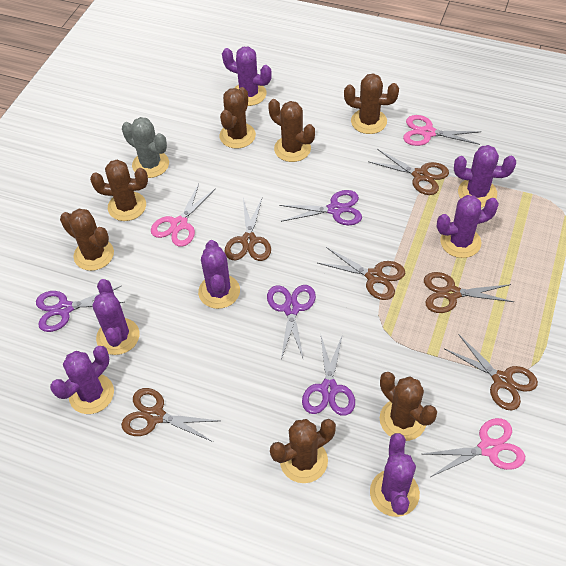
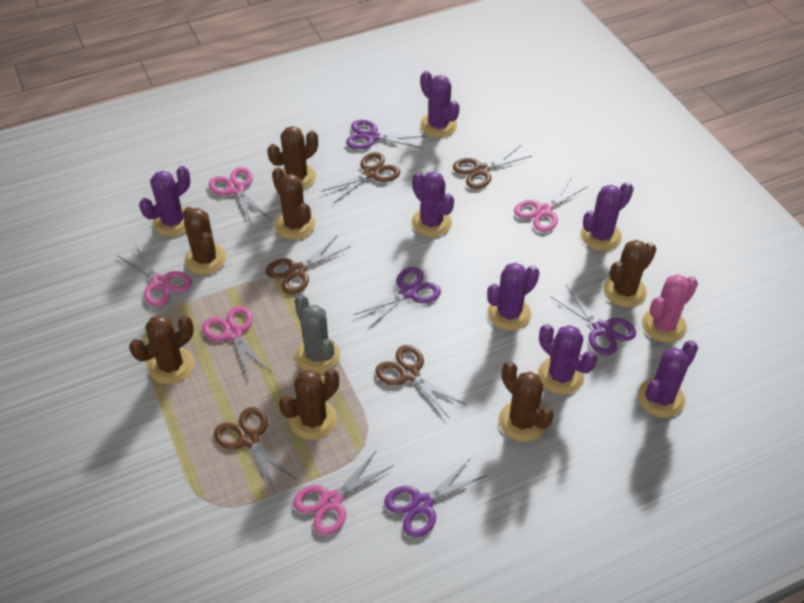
brown scissors: [121,388,219,442] [225,196,271,261] [318,247,405,300] [368,149,449,195] [424,272,514,313] [444,334,538,410] = 6 -> [214,407,297,492] [265,235,351,294] [321,152,400,203] [375,345,466,419] [453,145,532,189] = 5
pink cactus: none = 0 -> [642,274,698,343] = 1
pink scissors: [151,184,216,247] [403,115,481,146] [423,418,525,477] = 3 -> [117,243,192,307] [202,306,271,381] [209,167,271,225] [293,450,393,535] [514,179,588,232] = 5

